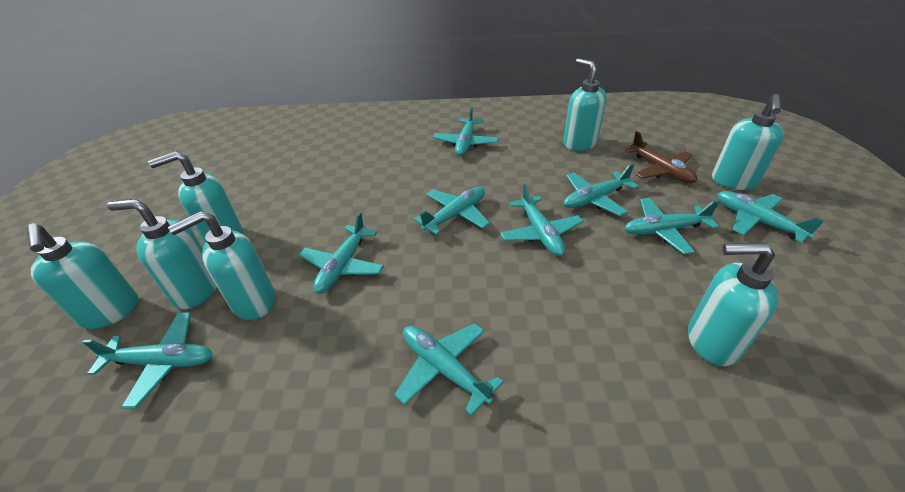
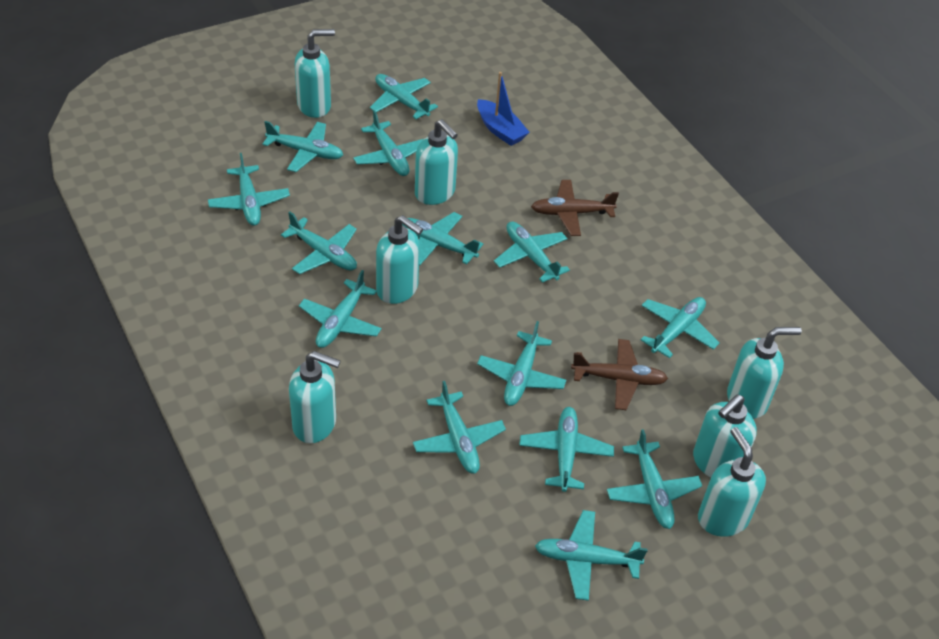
blue boat: none = 0 -> [477,72,530,146] = 1
brown plane: [624,131,697,183] = 1 -> [531,180,619,236] [571,339,668,410] = 2
turquoise plane: [82,312,213,409] [299,212,384,293] [394,323,503,416] [414,187,490,235] [433,106,498,156] [500,184,583,256] [564,164,639,216] [625,198,719,254] [717,191,824,243] = 9 -> [208,153,290,226] [262,121,343,172] [281,211,357,274] [299,270,382,348] [353,110,423,176] [370,74,438,119] [402,212,483,265] [413,381,506,474] [477,321,566,406] [494,221,570,283] [519,407,614,492] [535,510,648,601] [607,429,702,529] [641,297,719,358] = 14

